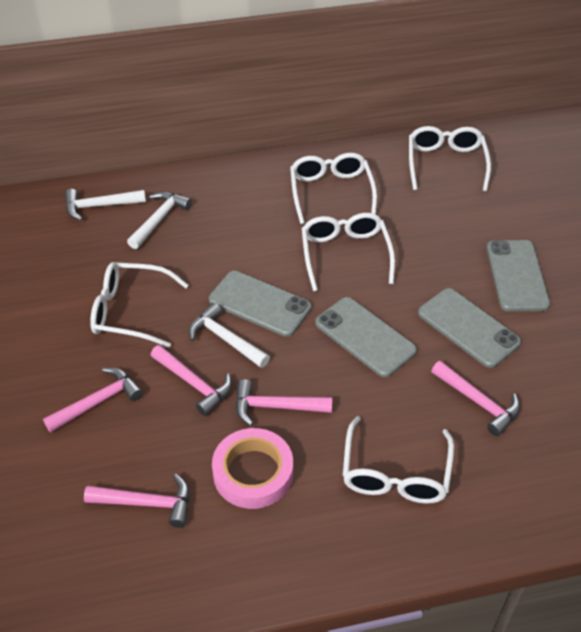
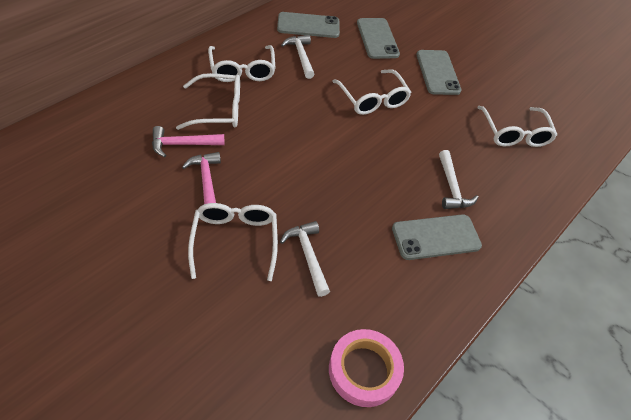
pink hammer: [43,367,143,433] [84,474,190,528] [151,345,232,416] [236,379,332,426] [431,361,520,436] = 5 -> [152,126,225,157] [182,152,221,204] = 2

